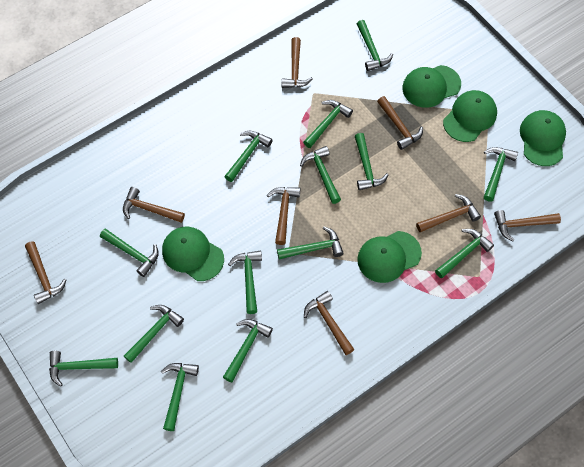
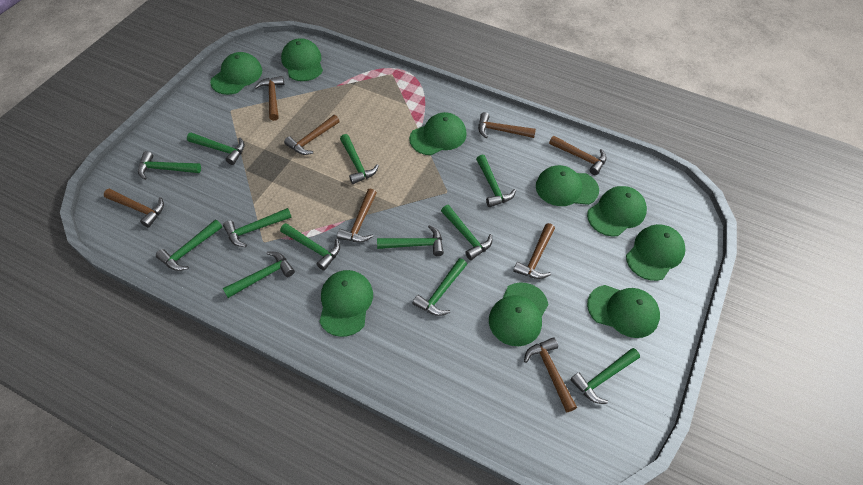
green cap: [162,227,224,281] [357,231,422,283] [402,65,461,108] [443,90,497,142] [520,110,566,166] = 5 -> [210,52,262,95] [281,38,323,81] [319,270,373,337] [409,112,467,155] [489,282,548,346] [536,165,599,206] [587,186,647,237] [587,285,660,338] [626,224,685,281] = 9
green hammer: [49,351,118,387] [100,229,159,277] [124,305,184,363] [161,363,199,431] [223,319,273,383] [224,131,273,182] [228,250,262,314] [277,227,344,259] [300,146,341,204] [303,100,353,148] [355,133,388,190] [357,20,393,71] [435,229,494,278] [484,147,518,202] = 14 -> [138,151,201,180] [156,219,222,271] [187,133,245,165] [223,208,292,247] [223,252,295,298] [280,223,340,271] [340,134,379,184] [377,225,444,256] [412,258,467,316] [441,205,492,260] [476,155,516,207] [570,348,640,404] = 12

